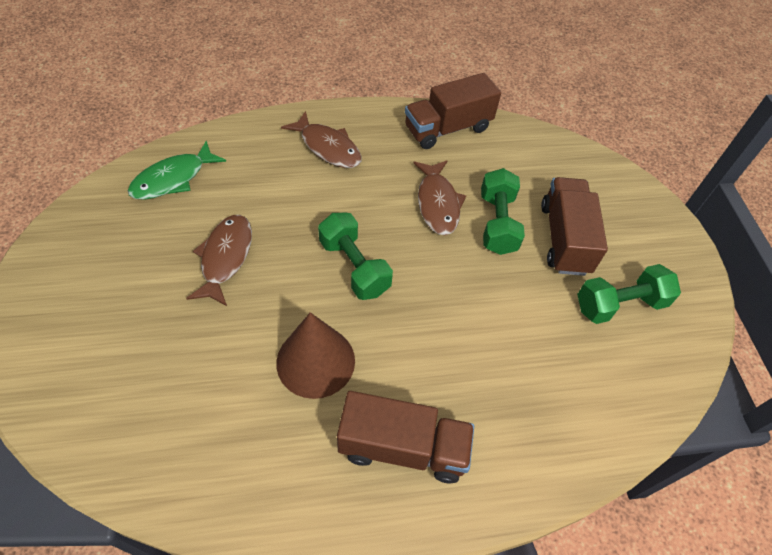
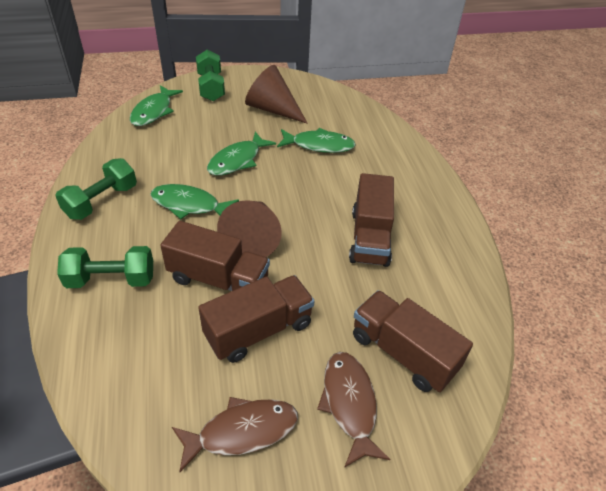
brown cone: [276,312,355,399] = 1 -> [217,200,282,257] [245,65,308,124] = 2
brown fish: [186,215,252,306] [281,111,362,168] [413,160,466,235] = 3 -> [172,397,298,472] [317,352,390,468] = 2
brown truck: [337,391,474,483] [405,73,501,149] [541,177,608,276] = 3 -> [160,221,270,291] [198,275,315,363] [349,173,394,267] [353,290,473,392] = 4
green fish: [128,141,226,200] = 1 -> [130,85,183,126] [150,184,239,219] [207,132,276,176] [277,128,356,153] = 4

